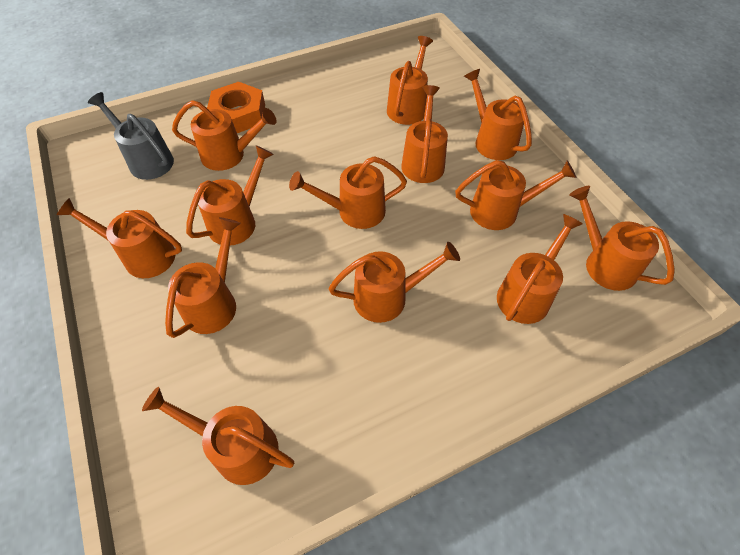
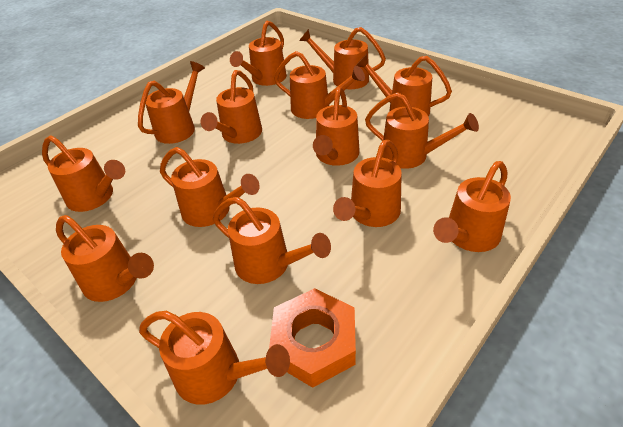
grey watering can: [88,92,174,180] = 1 -> none = 0
orange watering can: [57,198,182,278] [142,387,294,485] [165,217,241,338] [172,100,277,171] [186,145,274,246] [289,156,407,229] [328,242,460,323] [387,36,433,125] [401,85,448,183] [455,160,576,230] [464,69,532,160] [497,214,583,324] [569,186,675,291] = 13 -> [42,135,125,212] [56,215,154,302] [138,61,205,144] [139,311,290,405] [160,147,260,227] [201,70,262,144] [213,197,331,284] [230,21,287,86] [274,51,365,119] [299,27,386,89] [313,87,360,166] [333,140,402,227] [356,54,452,116] [365,92,479,169] [433,161,511,252] = 15

